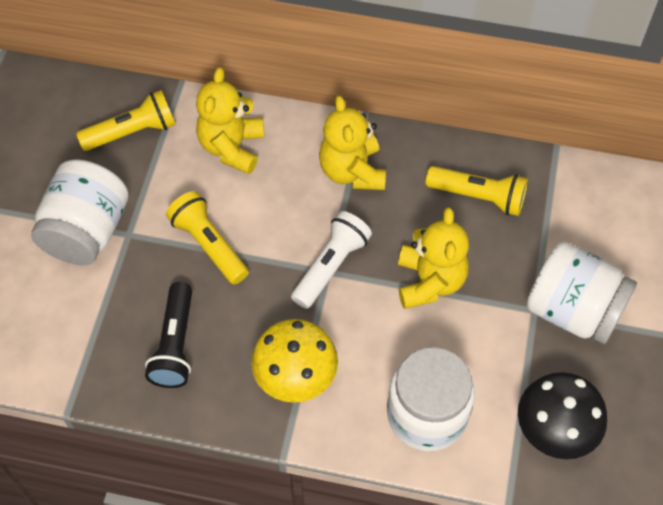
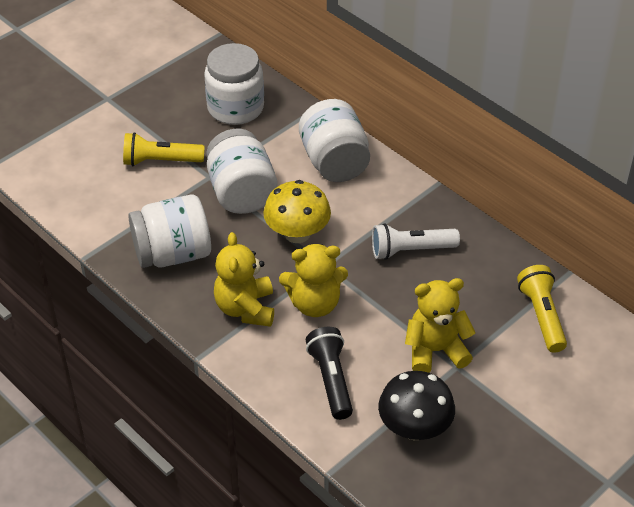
white jar: [31,159,129,265] [387,347,475,452] [526,241,637,344] = 3 -> [128,194,211,268] [204,43,264,125] [206,129,278,214] [299,99,370,182] = 4
yellow flashlight: [76,90,176,151] [166,191,249,285] [425,166,528,216] = 3 -> [123,132,205,166] [517,265,567,353] = 2

